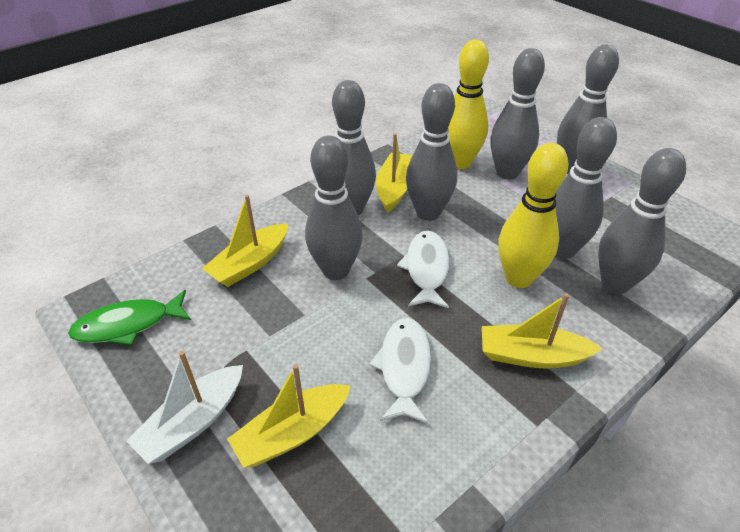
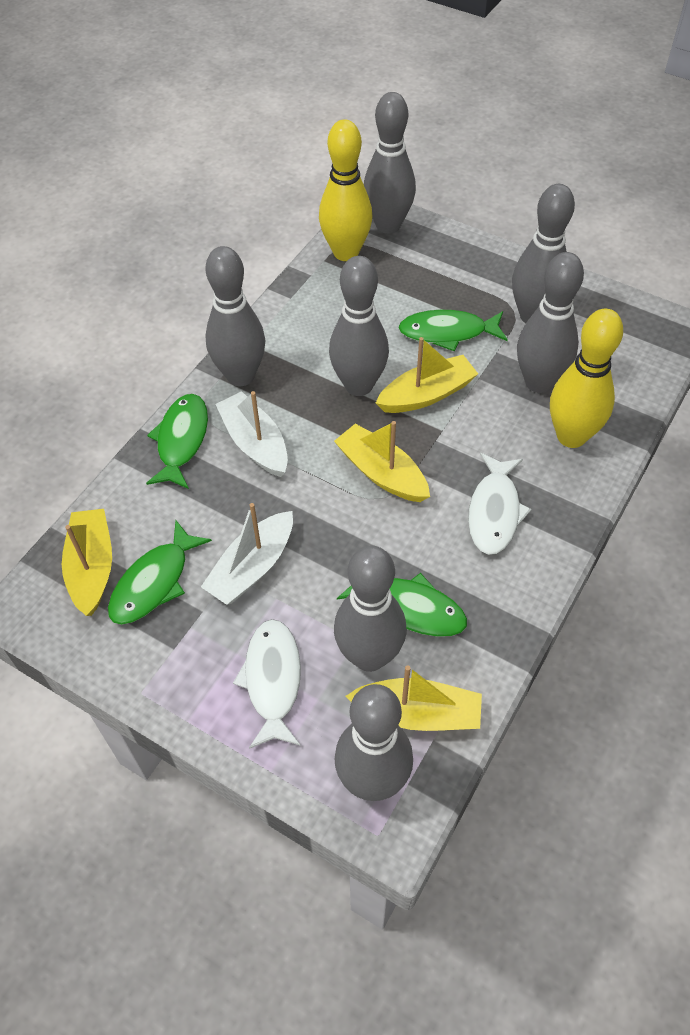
green fish: [68,290,191,345] = 1 -> [108,520,212,625] [146,394,208,489] [337,573,467,637] [398,310,508,351] = 4
white boat: [126,351,243,464] = 1 -> [201,503,293,605] [216,391,288,477] = 2

